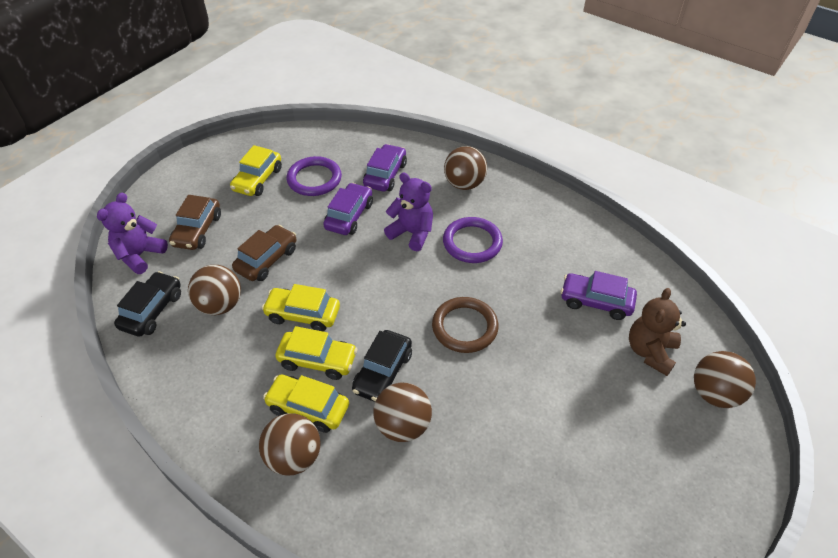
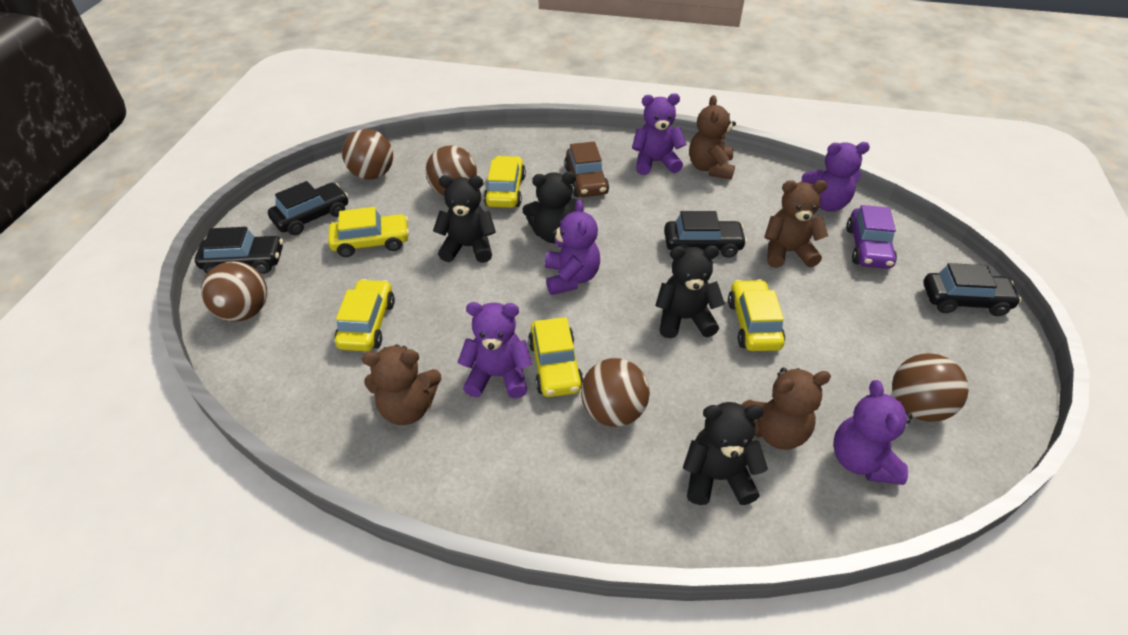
black car: [114,271,181,337] [352,330,412,402] = 2 -> [195,227,283,274] [268,181,348,235] [664,211,747,258] [923,263,1022,316] = 4
black teddy bear: none = 0 -> [433,175,496,263] [522,172,577,243] [655,245,725,338] [683,402,768,505] = 4
brown car: [169,195,221,250] [232,225,296,281] = 2 -> [564,142,609,197] = 1
brown ring: [432,297,499,353] = 1 -> none = 0
brown teddy bear: [629,288,686,376] = 1 -> [362,344,441,425] [689,95,736,180] [741,368,831,450] [764,180,828,268] = 4
purple car: [323,183,373,235] [363,144,407,192] [561,271,637,320] = 3 -> [846,205,897,269] = 1
purple ring: [287,156,342,196] [443,217,503,263] = 2 -> none = 0
purple teddy bear: [97,193,168,274] [384,173,433,251] = 2 -> [457,302,532,399] [545,200,600,295] [632,93,686,175] [801,142,870,212] [833,380,913,485] = 5
yellow car: [230,145,282,196] [262,284,340,332] [263,375,349,433] [275,326,357,380] = 4 -> [328,207,409,257] [335,279,395,351] [484,156,526,208] [528,317,584,397] [728,279,785,351] = 5

